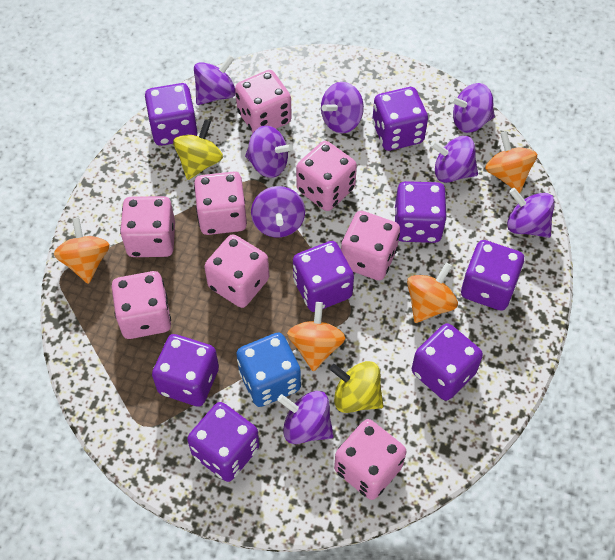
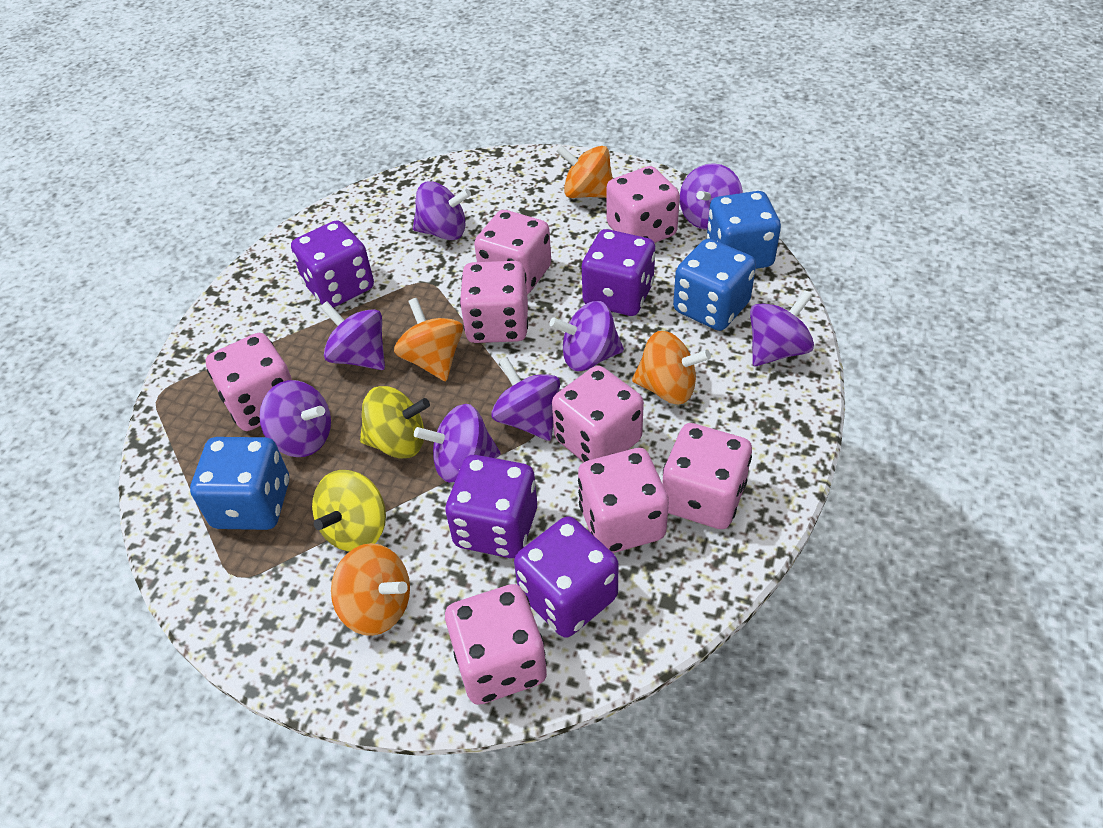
blue dice: [236,333,301,407] = 1 -> [190,437,289,530] [673,239,756,331] [707,191,781,269] = 3
purple dice: [145,83,198,146] [152,334,219,407] [187,402,260,482] [293,241,354,312] [372,87,428,151] [395,181,447,243] [412,323,483,401] [461,240,524,311] = 8 -> [291,220,374,308] [445,455,537,558] [514,516,619,638] [582,229,655,316] = 4

